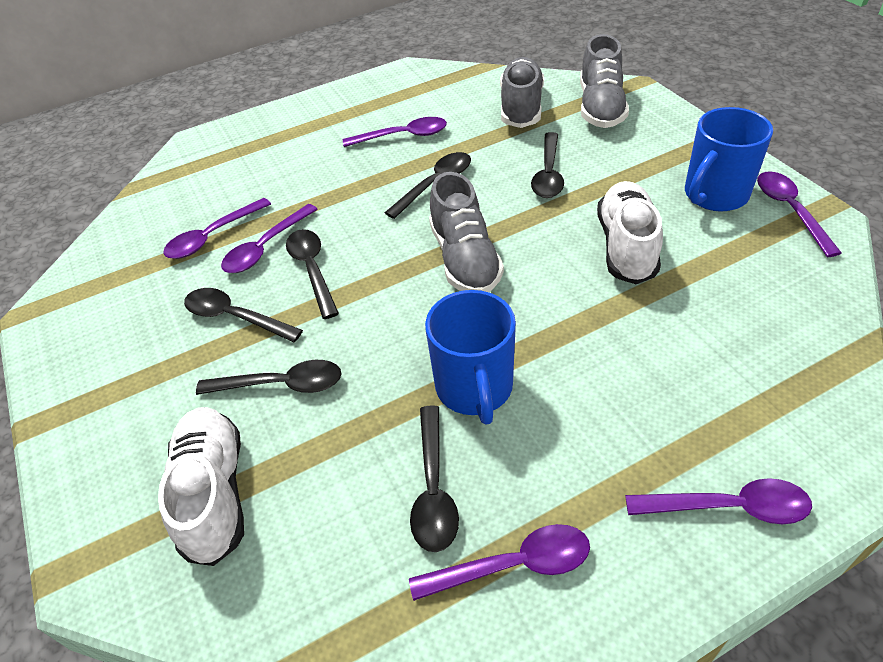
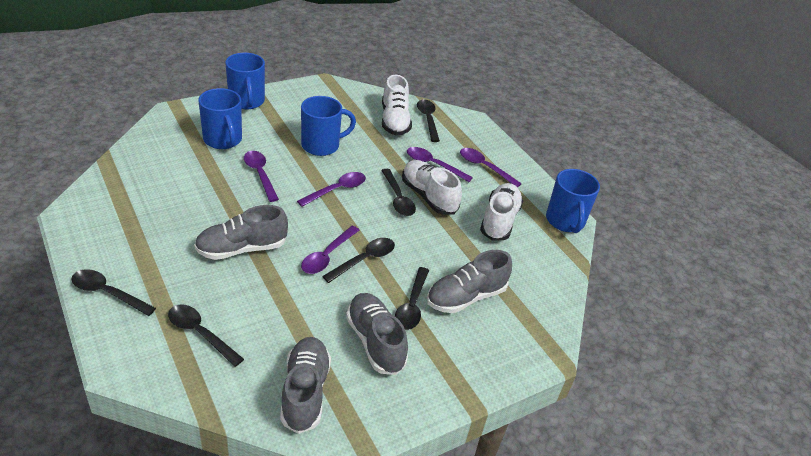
blue mug: [425,290,516,425] [685,107,773,212] = 2 -> [198,88,242,149] [225,53,265,109] [301,96,356,156] [546,169,600,233] = 4
grey shoe: [429,172,504,292] [500,57,544,128] [580,34,629,128] = 3 -> [194,205,288,260] [280,337,331,434] [346,293,408,375] [427,250,512,313] = 4
purple spoon: [163,198,271,259] [221,204,318,273] [343,117,447,147] [409,524,590,601] [625,478,812,524] [757,171,842,257] = 6 -> [244,151,279,202] [297,172,366,207] [301,226,359,274] [407,147,473,182] [460,148,522,187] = 5
white shoe: [158,407,244,566] [597,181,663,284] = 2 -> [382,75,412,136] [402,160,462,215] [480,183,523,241] = 3

